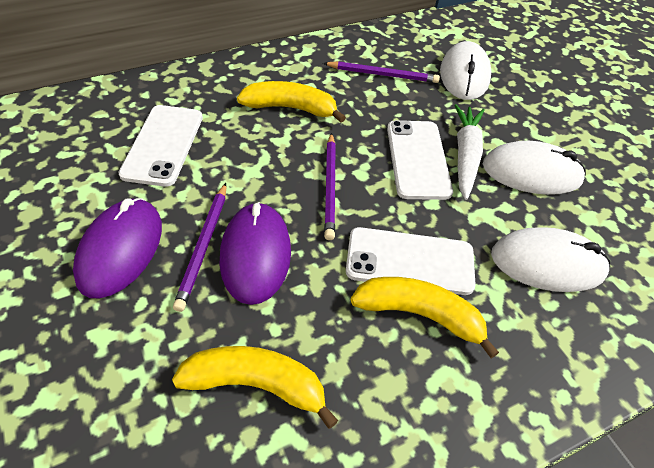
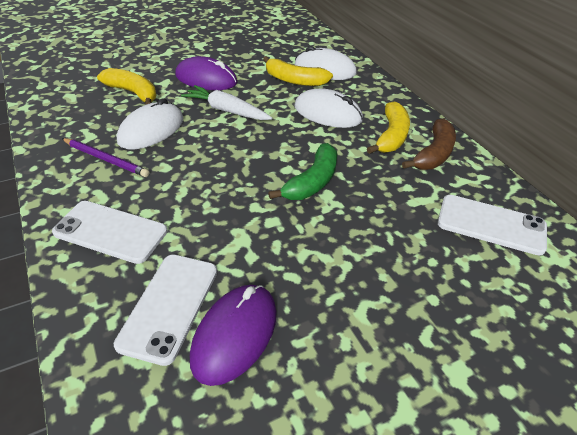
brown banana: none = 0 -> [402,118,456,170] = 1
green banana: none = 0 -> [268,143,337,200] = 1
purple pencil: [173,183,226,312] [323,61,440,83] [324,133,336,240] = 3 -> [62,138,149,177] = 1

